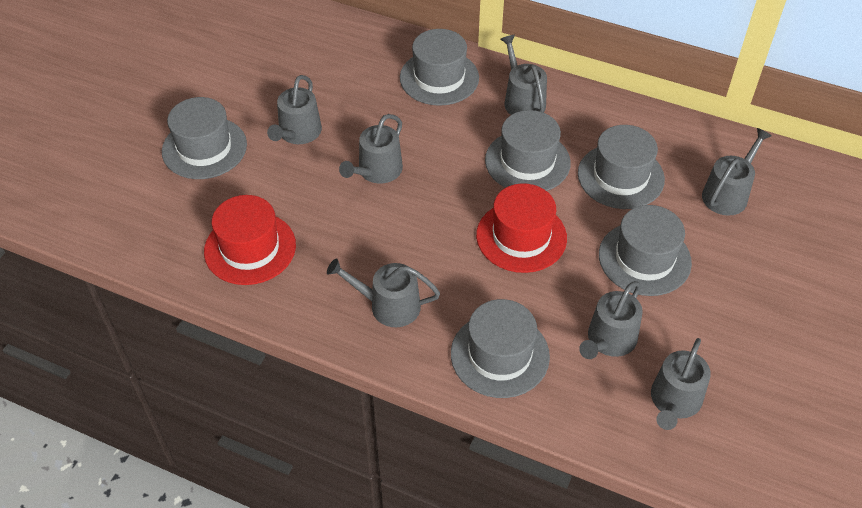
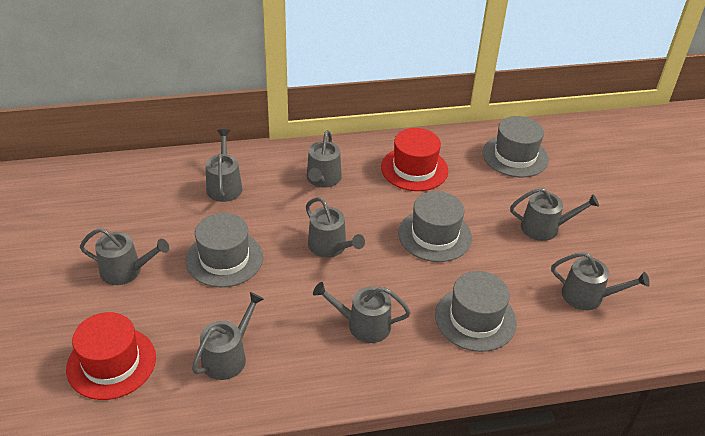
grey hat: [162,97,247,179] [400,29,479,106] [451,299,550,398] [485,110,571,191] [578,125,665,209] [599,205,692,296] = 6 -> [186,213,263,287] [398,191,472,262] [435,271,517,352] [482,116,549,178] = 4
grey watering can: [267,75,322,144] [327,258,440,327] [339,114,403,184] [501,35,547,115] [579,281,643,359] [651,338,711,430] [702,128,772,216] = 7 -> [80,228,169,285] [192,292,264,380] [206,129,243,202] [306,197,365,258] [307,130,342,188] [313,282,411,343] [510,187,599,241] [551,252,650,310] = 8

